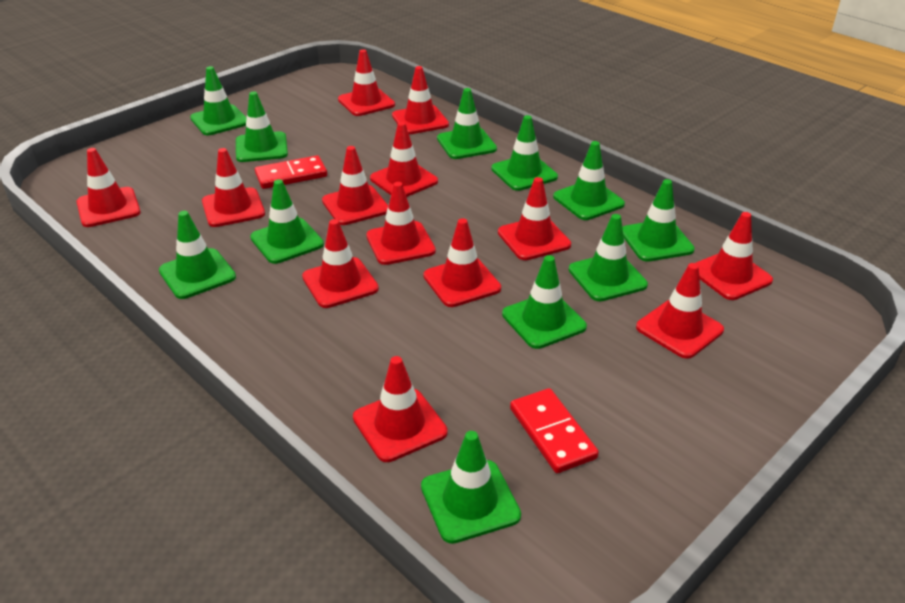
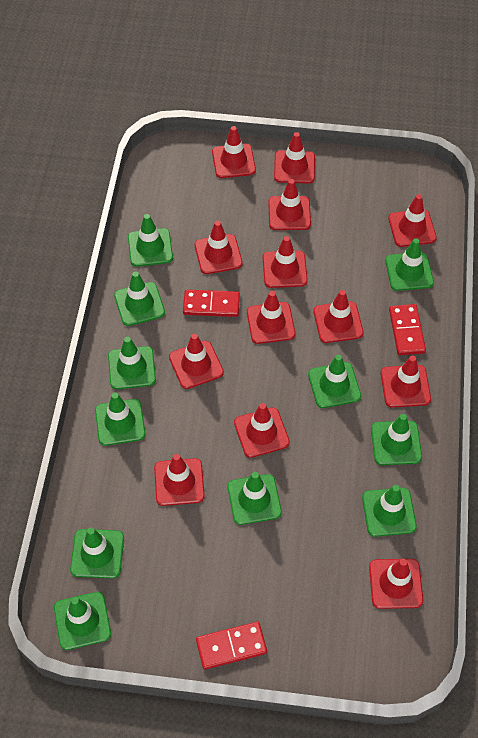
red domino: [255,155,327,189] [510,388,599,473] = 2 -> [183,290,240,317] [196,622,267,670] [389,304,426,355] = 3

